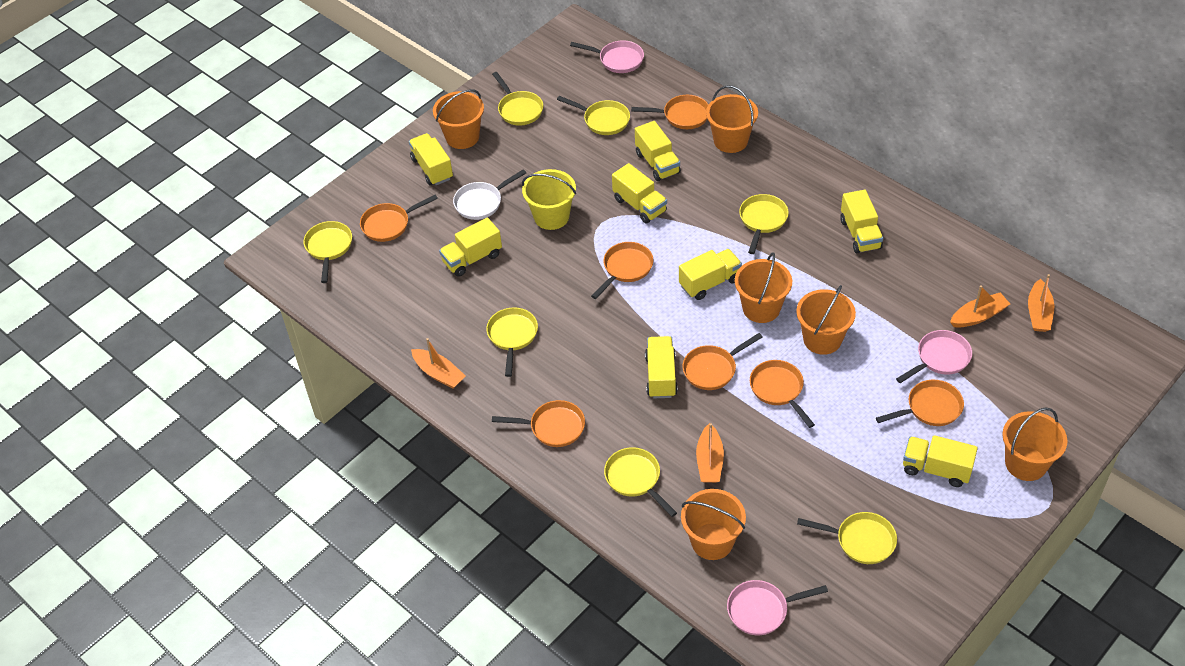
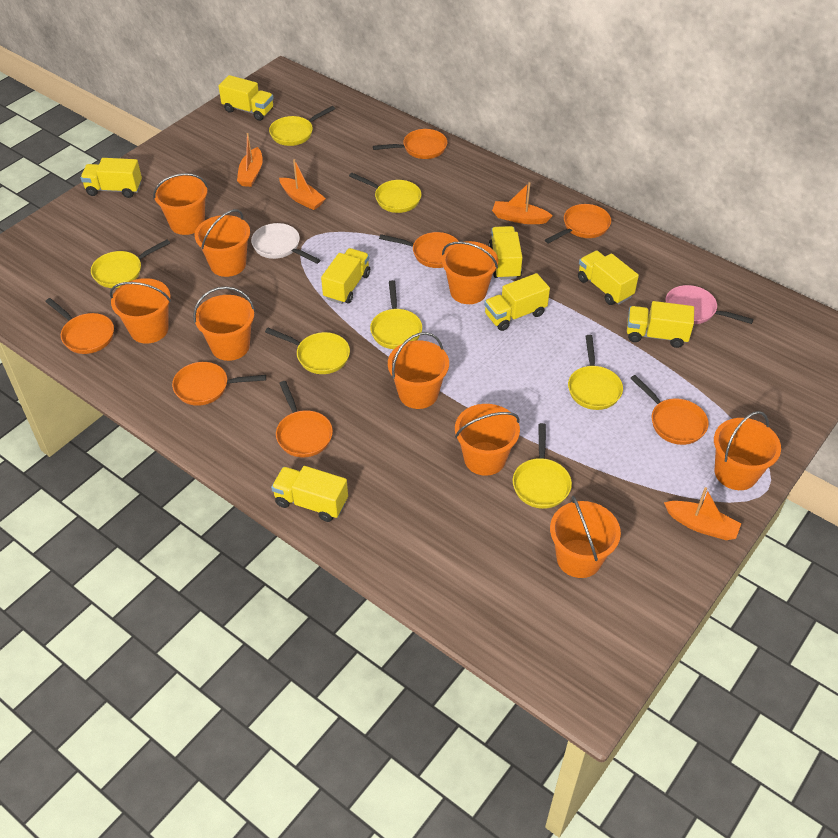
orange bucket: [433,89,484,149] [681,489,746,560] [706,85,758,153] [735,252,792,323] [796,285,856,355] [1002,407,1068,481] = 6 -> [110,278,171,344] [153,173,208,235] [193,286,255,361] [195,209,250,277] [388,332,449,409] [442,241,498,304] [455,404,520,476] [550,496,621,578] [714,411,781,490] = 9
pink pan: [570,41,644,73] [727,580,828,635] [896,330,972,383] = 3 -> [665,285,754,324] = 1
yellow bucket: [522,169,576,230] = 1 -> none = 0

